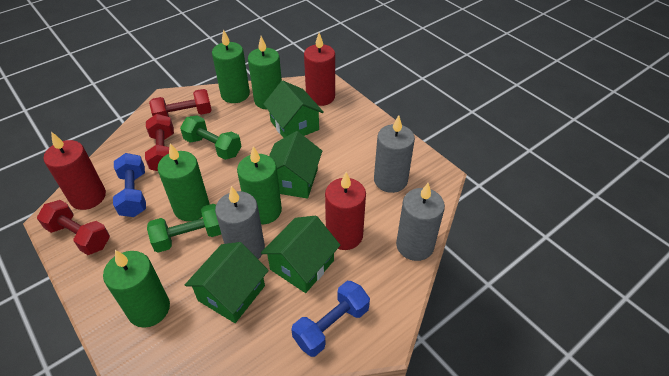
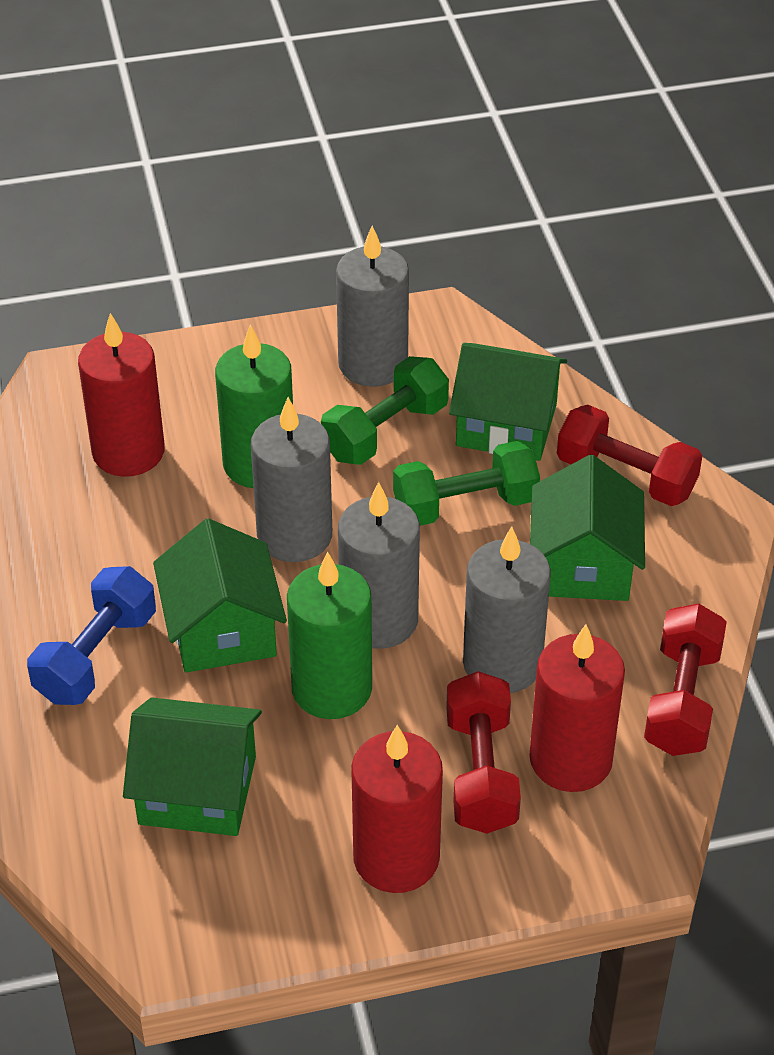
blue dumbbell: [113,153,146,217] [291,281,370,357] = 2 -> [27,566,156,705] = 1
green candle: [103,250,170,328] [158,143,209,221] [212,29,250,103] [237,146,282,224] [248,36,282,110] = 5 -> [215,325,293,488] [287,552,372,719] = 2
grey candle: [215,186,265,259] [374,115,415,193] [396,183,445,261] = 3 -> [251,397,332,562] [336,225,409,387] [338,482,420,649] [463,526,551,693] = 4

